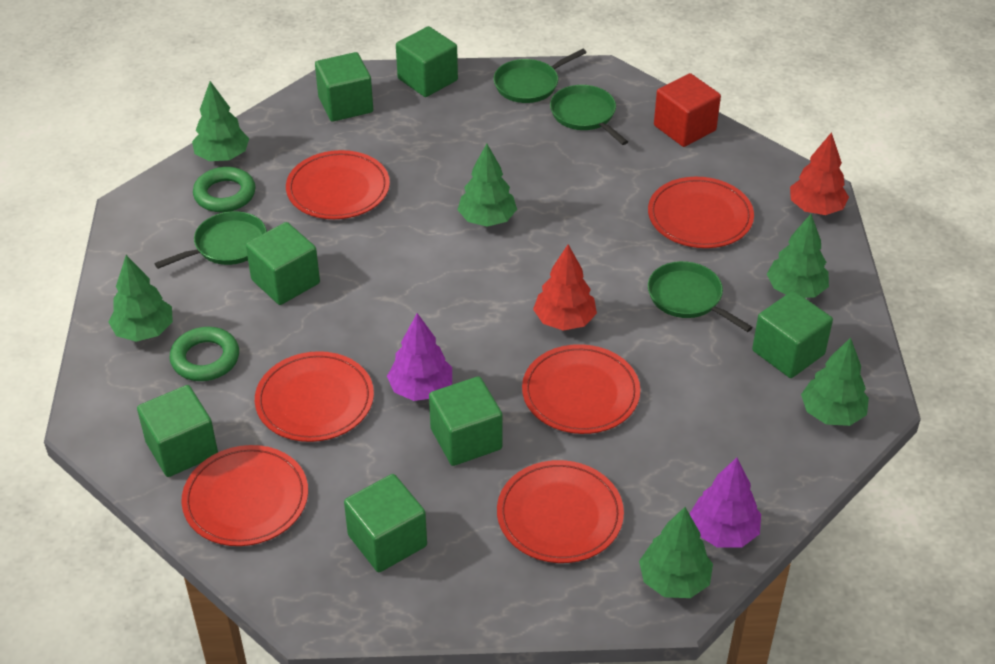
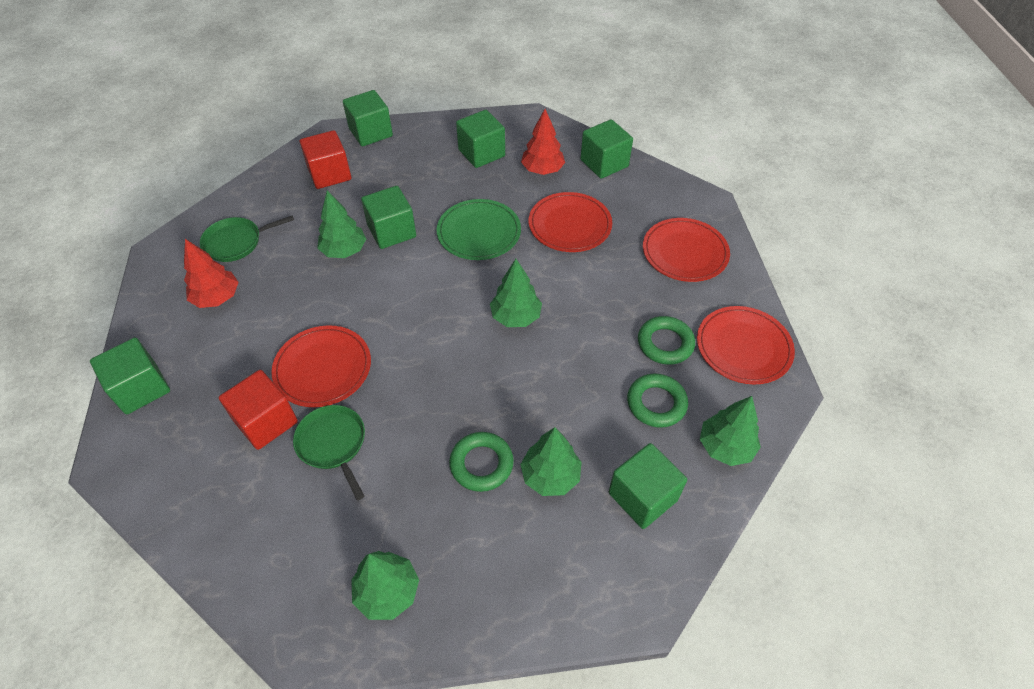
green cube: [137,385,218,477] [246,222,320,305] [315,52,373,122] [344,474,427,572] [396,26,458,97] [429,376,503,466] [752,291,833,378] = 7 -> [90,337,170,414] [343,90,393,146] [361,186,416,249] [456,110,505,168] [580,119,633,179] [609,443,687,529] = 6
green pan: [154,211,267,269] [494,49,587,103] [550,85,628,145] [648,261,753,332] = 4 -> [200,216,294,262] [293,405,365,500] = 2
green plate: none = 0 -> [437,199,521,260] = 1
green ring: [169,327,239,381] [193,167,256,212] = 2 -> [449,432,514,492] [627,374,688,428] [638,316,695,365] = 3
green tree: [108,255,173,342] [192,81,249,161] [458,144,517,227] [639,507,713,598] [767,214,829,298] [801,338,869,426] = 6 -> [317,190,366,258] [351,551,419,620] [490,259,542,327] [520,427,582,496] [700,396,761,466] = 5
purple tree: [387,313,452,401] [690,458,761,547] = 2 -> none = 0
red cube: [654,73,721,147] = 1 -> [219,370,298,450] [300,130,351,189] = 2
red plate: [182,445,308,546] [255,351,374,442] [286,150,390,219] [497,460,624,563] [522,344,640,434] [648,177,754,248] = 6 -> [271,325,371,407] [529,192,612,252] [643,218,730,282] [697,306,795,384] = 4

